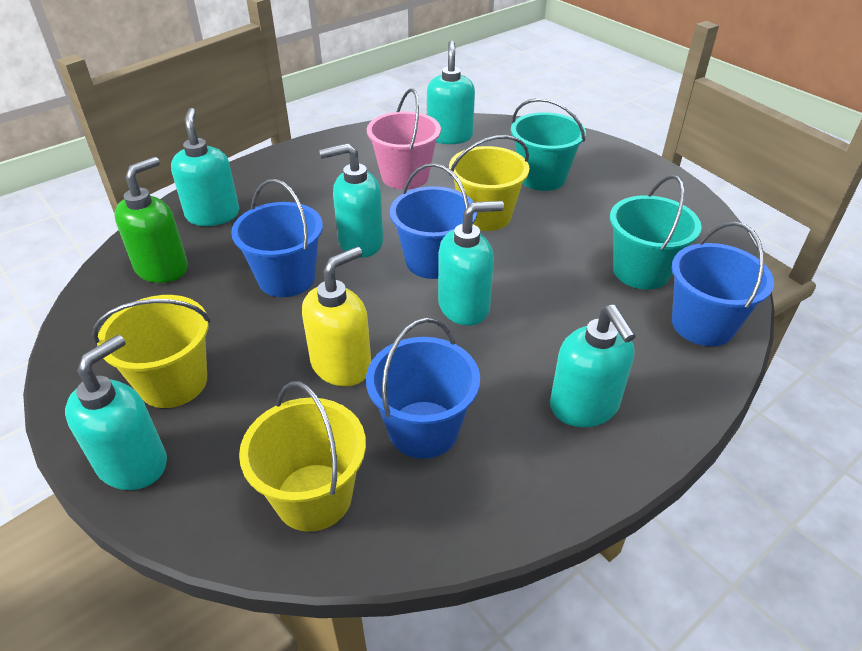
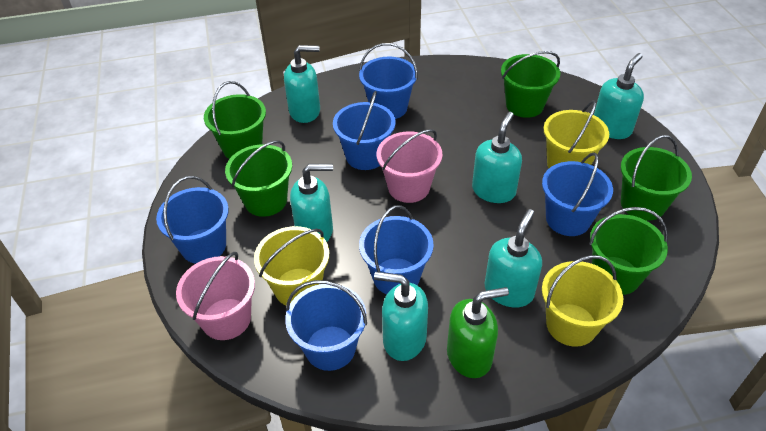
blue bucket: [231,179,323,297] [366,318,480,459] [390,163,477,279] [672,222,774,346] = 4 -> [156,176,229,264] [285,280,367,371] [333,91,396,170] [359,43,418,119] [359,205,434,294] [542,152,613,236] = 6
green bucket: none = 0 -> [204,81,266,159] [225,140,292,217] [501,51,560,118] [589,207,668,295] [621,135,692,221] = 5
pink bucket: [367,89,441,190] = 1 -> [176,252,255,340] [376,129,442,203] = 2
turquoise bucket: [511,98,586,191] [610,175,702,290] = 2 -> none = 0
yellow soap dispenser: [302,247,371,386] = 1 -> none = 0

